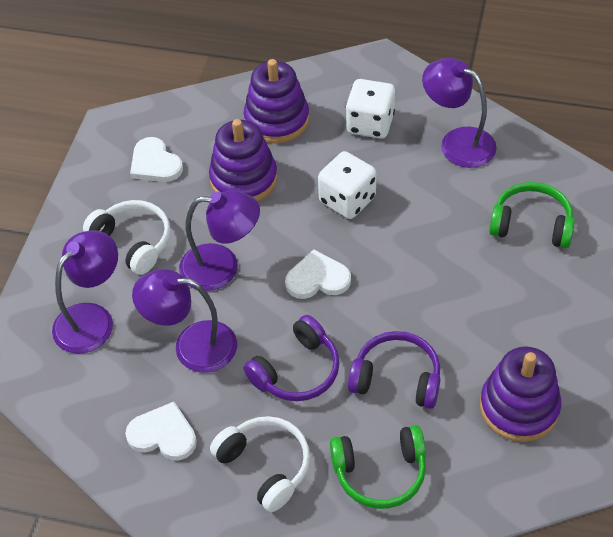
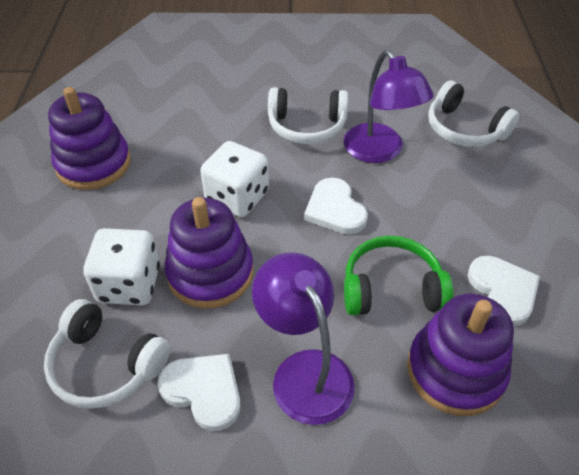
green headphones: [330,425,426,509] [489,182,575,248] = 2 -> [344,236,454,315] = 1
purple headphones: [244,315,340,401] [348,331,441,409] = 2 -> none = 0
purple lamp: [52,230,118,354] [132,269,237,373] [179,190,260,291] [422,58,497,168] = 4 -> [252,252,355,425] [343,49,434,163] = 2
white headphones: [83,200,171,275] [210,416,310,512] = 2 -> [44,299,170,409] [268,87,348,144] [428,80,519,147] = 3

